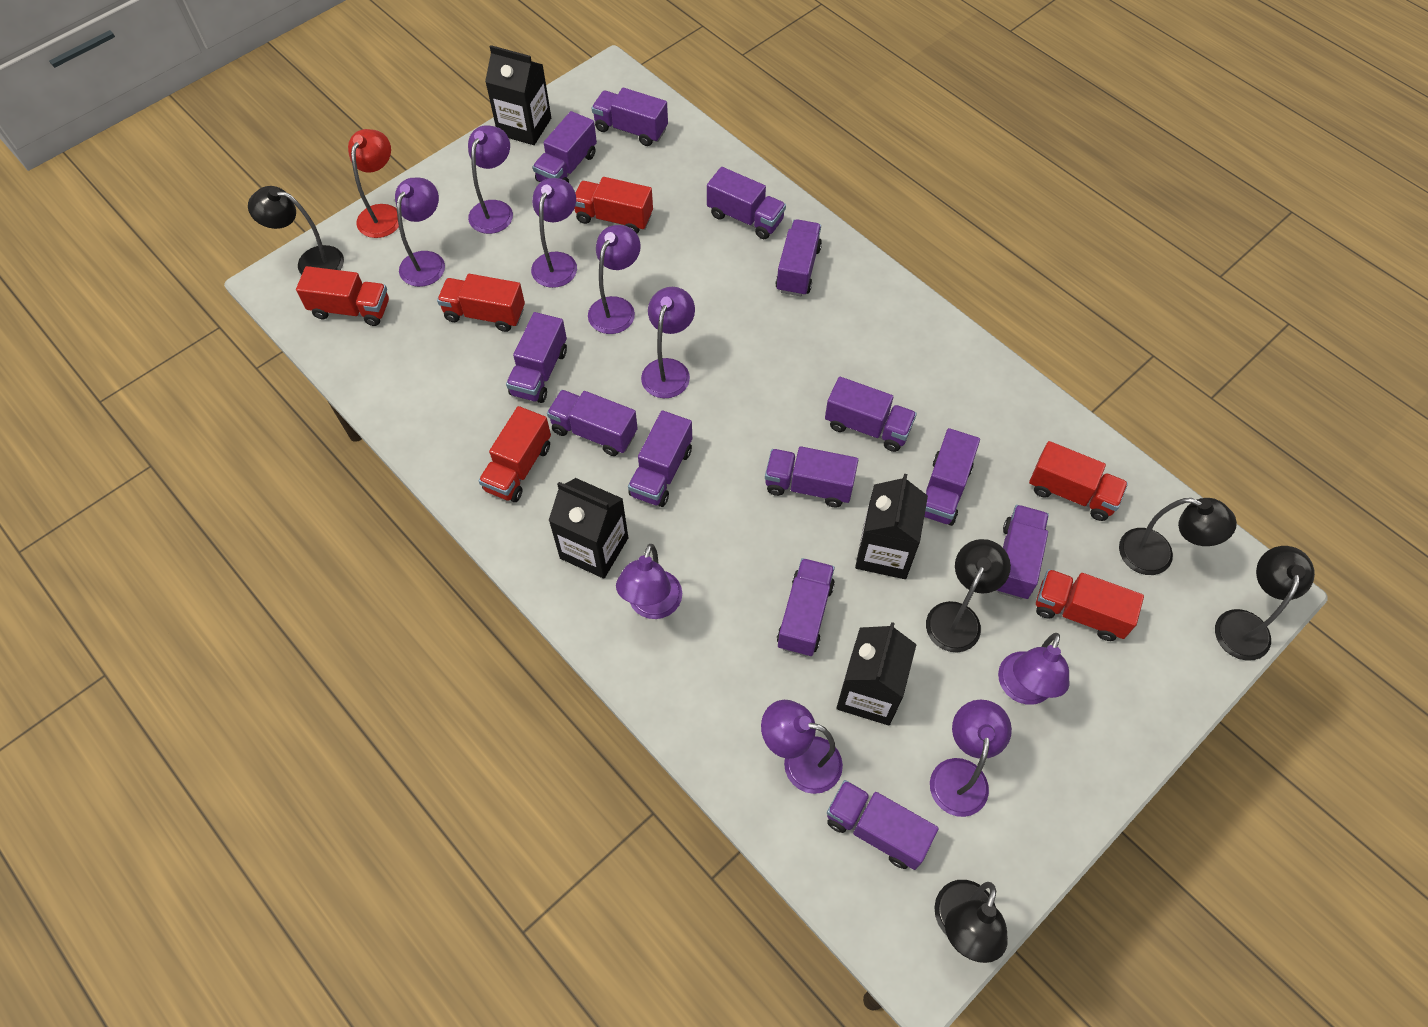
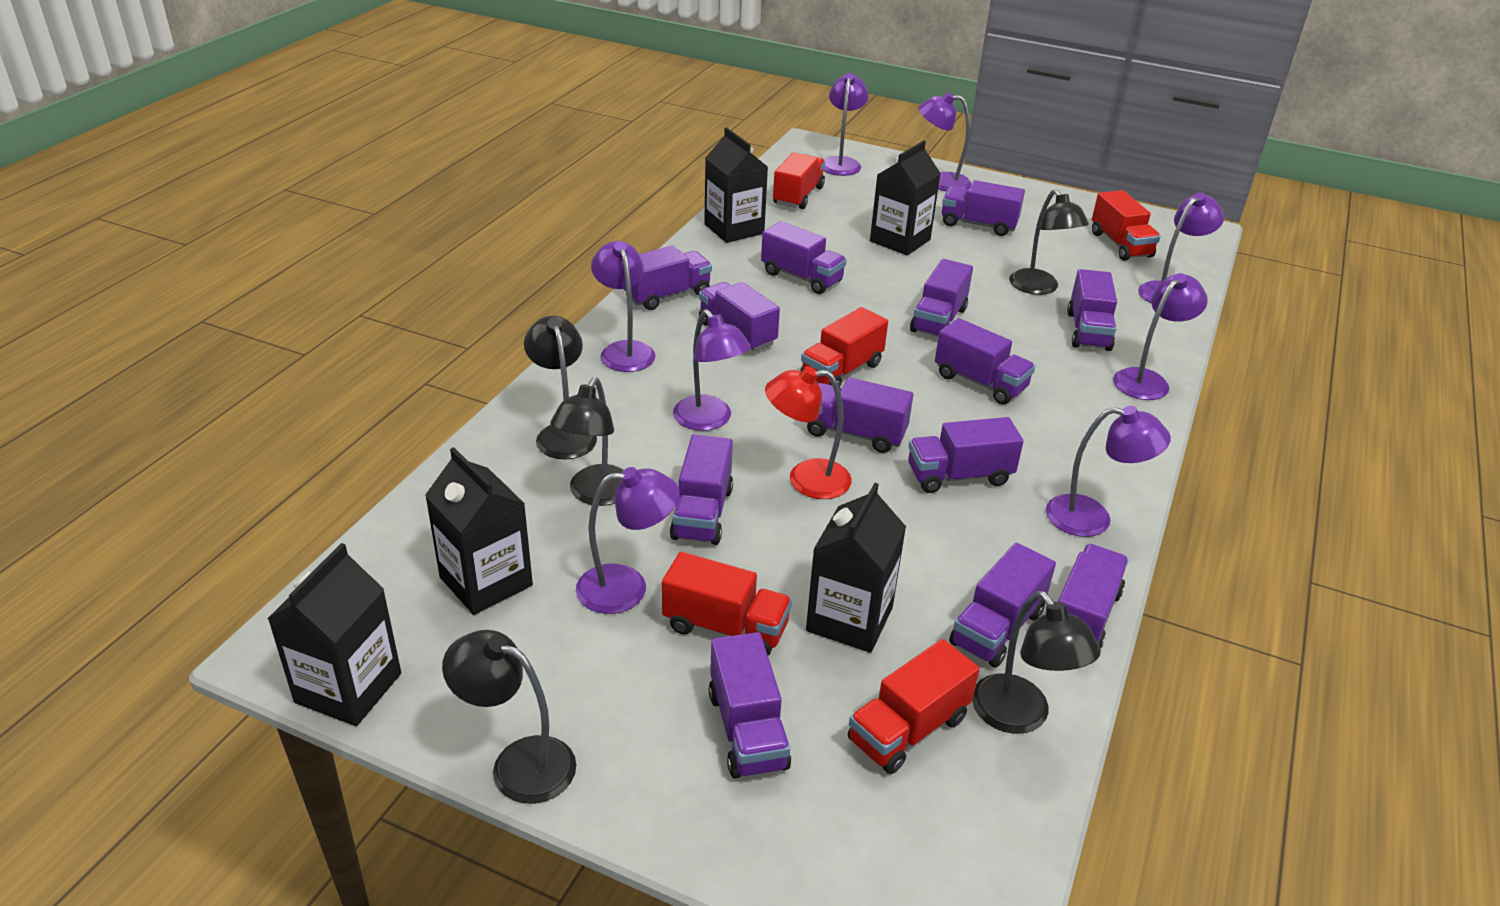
black carton: [485,45,551,145] [548,478,628,579] [836,622,917,725] [855,473,928,579] = 4 -> [267,543,401,726] [425,447,533,615] [704,127,768,243] [806,483,906,653] [870,140,941,255] = 5
purple lamp: [395,178,445,287] [468,125,513,234] [531,178,577,288] [588,225,641,334] [616,544,682,619] [641,287,695,398] [761,700,843,794] [930,700,1012,817] [998,633,1069,705] = 9 -> [576,467,680,614] [591,241,656,372] [673,309,751,431] [823,73,869,176] [919,92,972,192] [1046,406,1171,537] [1113,273,1208,400] [1138,192,1224,303] = 8
red truck: [296,266,389,326] [437,274,525,332] [478,406,551,502] [574,177,653,234] [1029,441,1128,521] [1036,569,1144,641] = 6 -> [662,552,792,655] [773,153,825,209] [801,307,888,387] [848,639,980,774] [1092,190,1161,261] = 5

